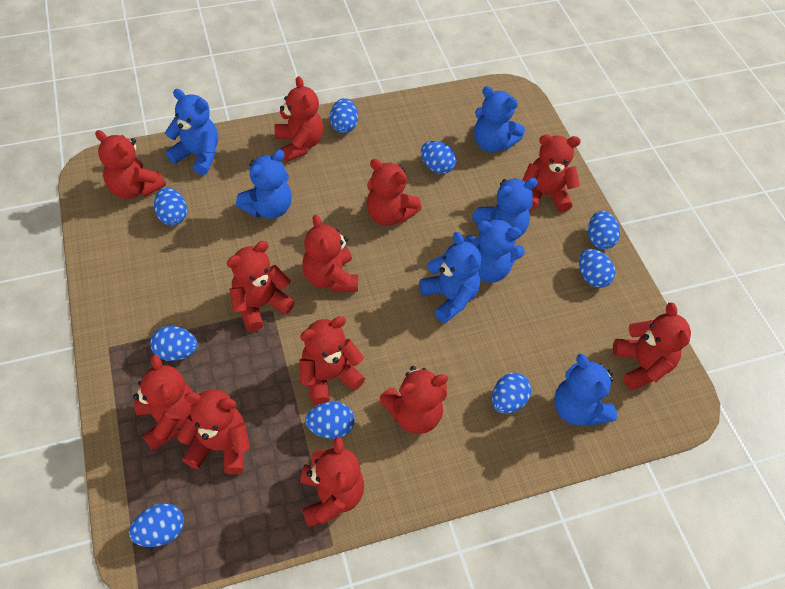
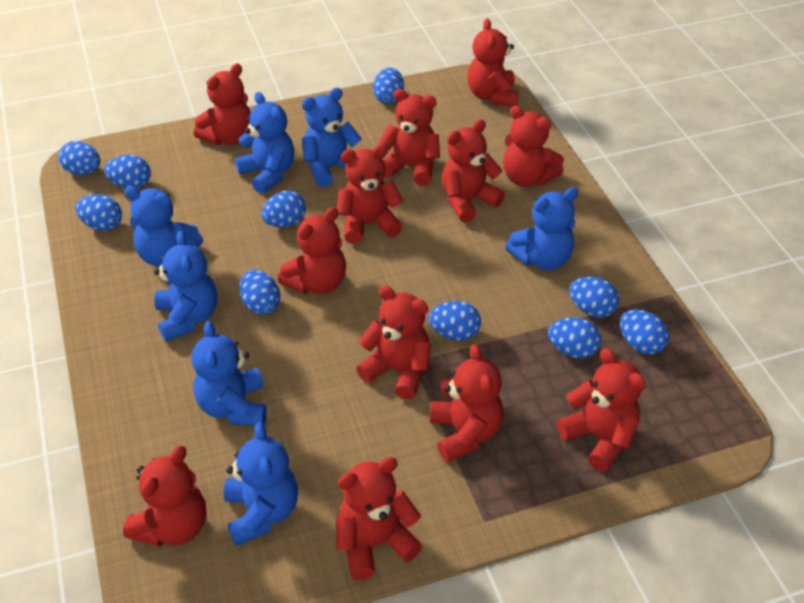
blue egg: [129,503,184,547] [150,326,198,361] [154,187,187,225] [305,402,354,439] [330,98,358,133] [421,141,456,174] [492,373,531,414] [579,249,615,288] [588,211,620,249] = 9 -> [58,141,100,175] [76,194,122,231] [104,155,151,189] [239,270,280,315] [261,191,306,227] [373,67,404,104] [429,301,481,341] [548,317,601,358] [569,277,619,318] [620,310,669,355] = 10

